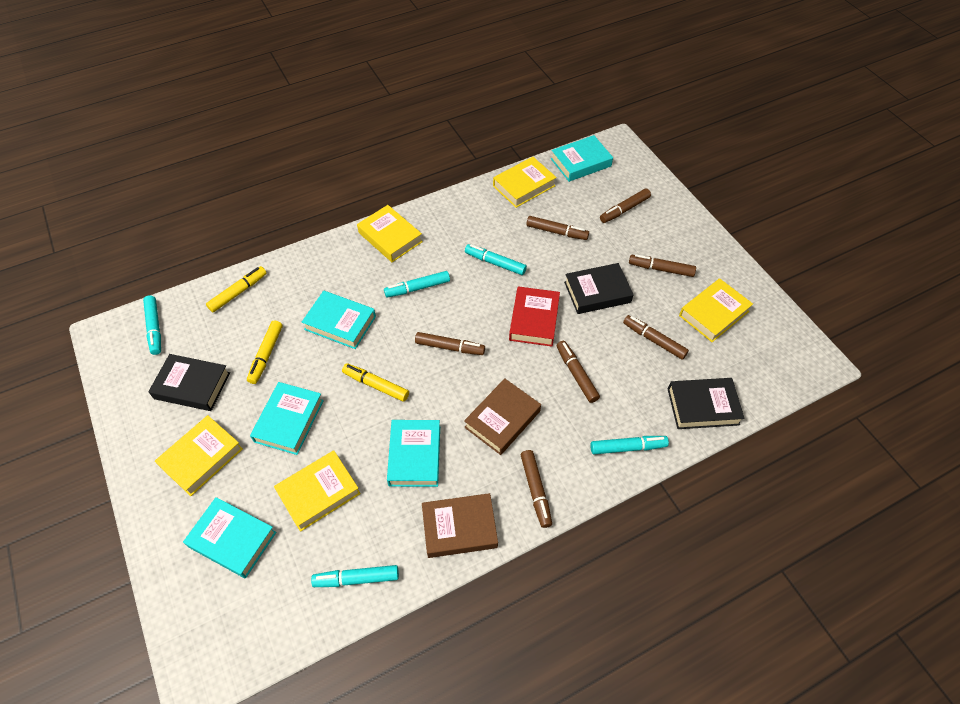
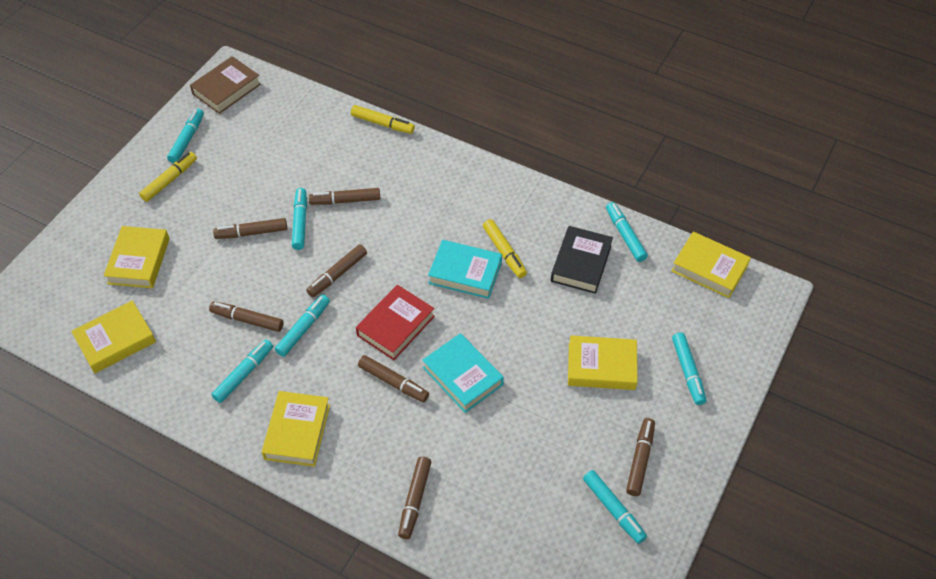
black book: [148,354,230,411] [564,263,634,314] [668,378,745,429] = 3 -> [551,226,613,294] = 1
brown book: [422,493,498,558] [464,378,541,455] = 2 -> [190,56,261,114] = 1
turquoise book: [183,497,276,578] [250,382,324,455] [302,291,376,349] [387,420,440,487] [551,135,613,182] = 5 -> [422,333,504,413] [428,240,502,299] = 2
turquoise marker: [143,295,161,355] [311,565,399,587] [384,271,450,298] [465,244,527,275] [590,436,669,454] = 5 -> [167,109,204,163] [211,339,273,403] [275,295,330,357] [292,188,307,250] [583,470,647,544] [606,202,648,262] [672,332,706,405] = 7

